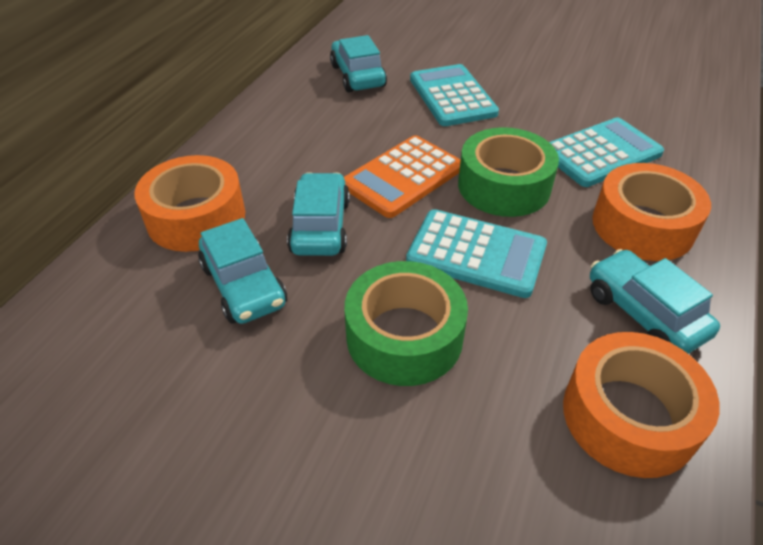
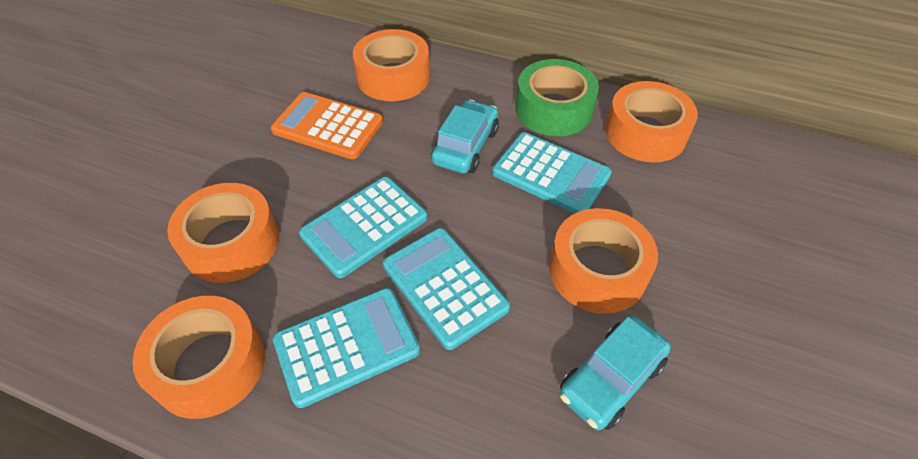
green tape: [344,261,468,386] [458,127,559,217] = 2 -> [516,59,599,136] = 1
orange tape: [134,155,245,252] [563,332,720,478] [592,163,711,261] = 3 -> [133,296,265,419] [167,183,279,283] [353,29,430,101] [549,208,658,314] [605,81,698,162] = 5
turquoise calculator: [406,209,547,298] [410,64,499,126] [549,117,664,187] = 3 -> [273,288,420,408] [299,177,427,278] [383,228,510,350] [492,132,612,214] = 4
turquoise car: [198,218,287,324] [287,172,350,256] [330,35,387,92] [590,249,720,354] = 4 -> [431,100,499,174] [560,316,671,430] = 2

